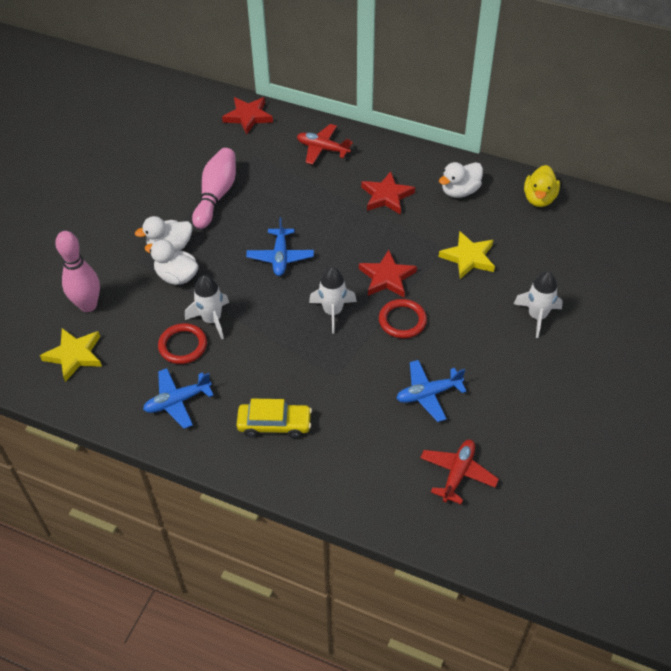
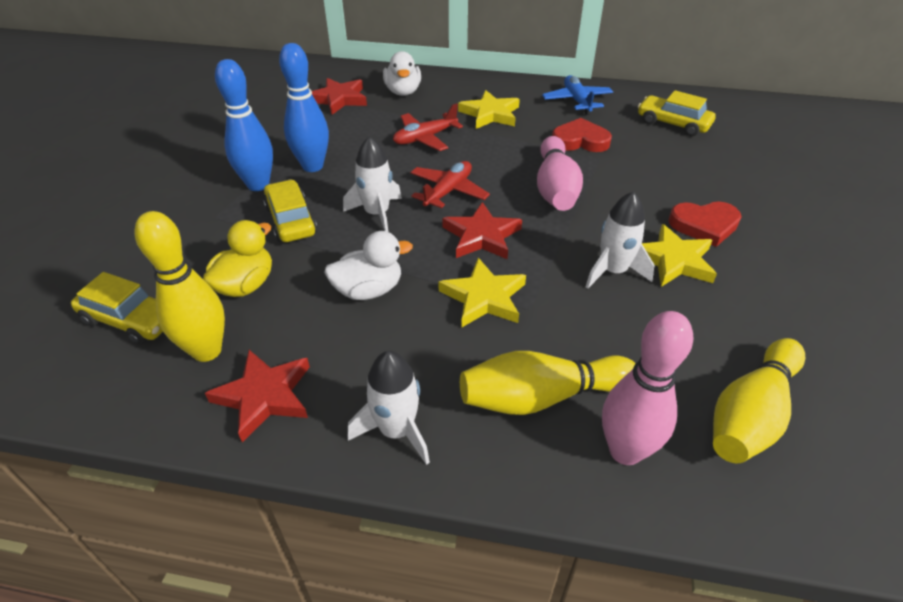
blue bowling pin: none = 0 -> [215,59,273,191] [279,43,329,172] = 2
blue plane: [143,368,214,429] [246,217,314,276] [396,360,467,422] = 3 -> [542,75,613,115] = 1
red heart: none = 0 -> [552,118,612,152] [668,202,742,247] = 2
red ring: [158,323,207,364] [379,299,427,338] = 2 -> none = 0
white duck: [135,216,192,252] [144,239,199,285] [439,162,483,198] = 3 -> [324,231,413,300] [383,51,421,96] = 2
yellow bowling pin: none = 0 -> [134,211,225,362] [460,351,636,415] [713,338,805,464] = 3
yellow car: [237,398,312,438] = 1 -> [71,272,163,345] [263,179,317,242] [638,90,716,137] = 3
yellow star: [40,328,102,382] [439,231,495,279] = 2 -> [438,258,526,328] [458,90,520,129] [642,224,717,287] = 3

